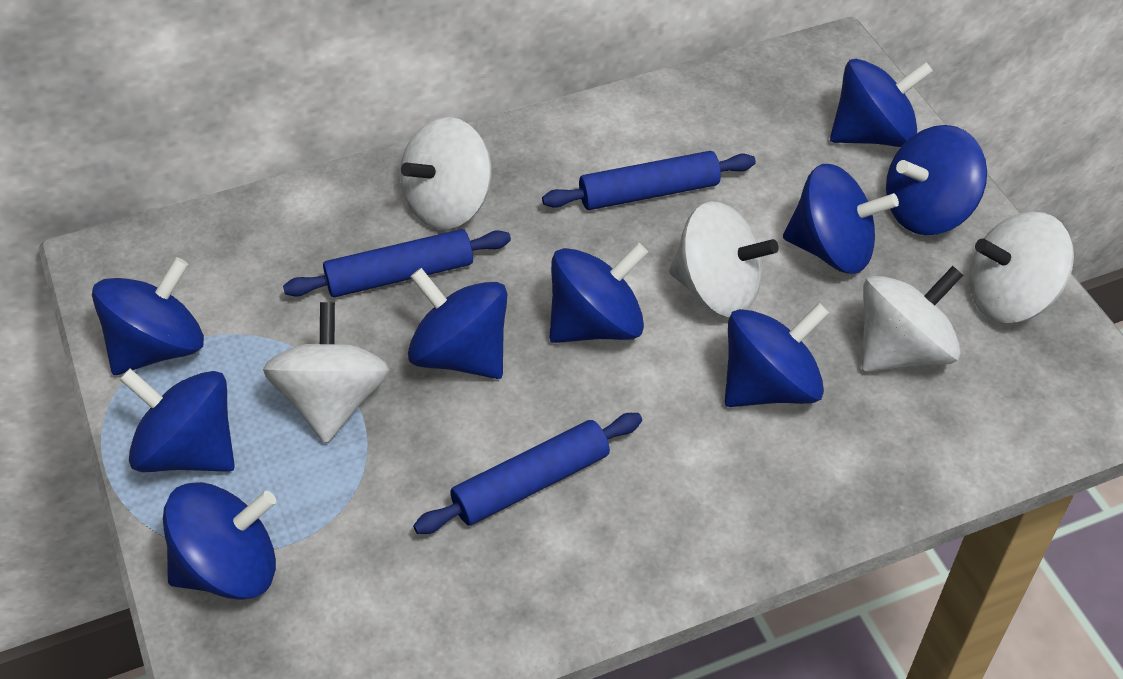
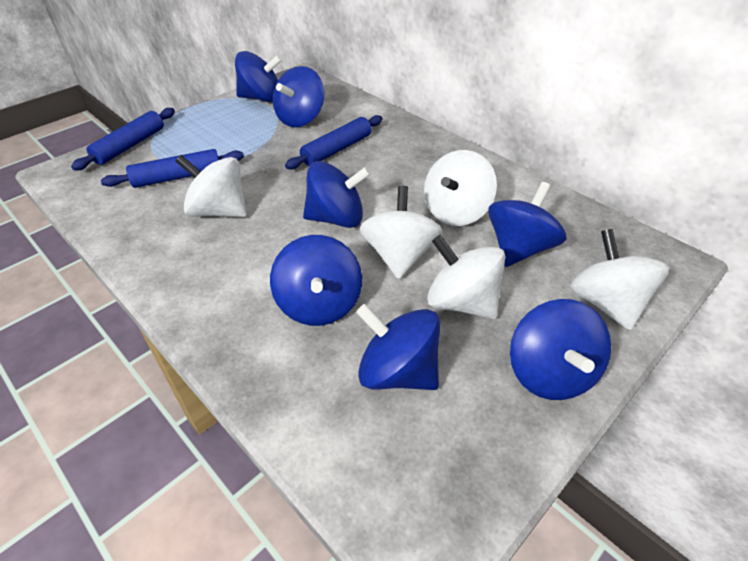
blue spinning top: [92,257,204,375] [119,369,235,472] [163,482,276,600] [408,268,507,379] [549,243,648,343] [725,303,829,407] [783,164,899,274] [830,59,933,147] [886,125,987,235] = 9 -> [235,51,282,102] [270,235,362,326] [273,66,324,127] [303,161,371,228] [356,304,440,390] [488,182,567,267] [510,299,611,400] = 7

